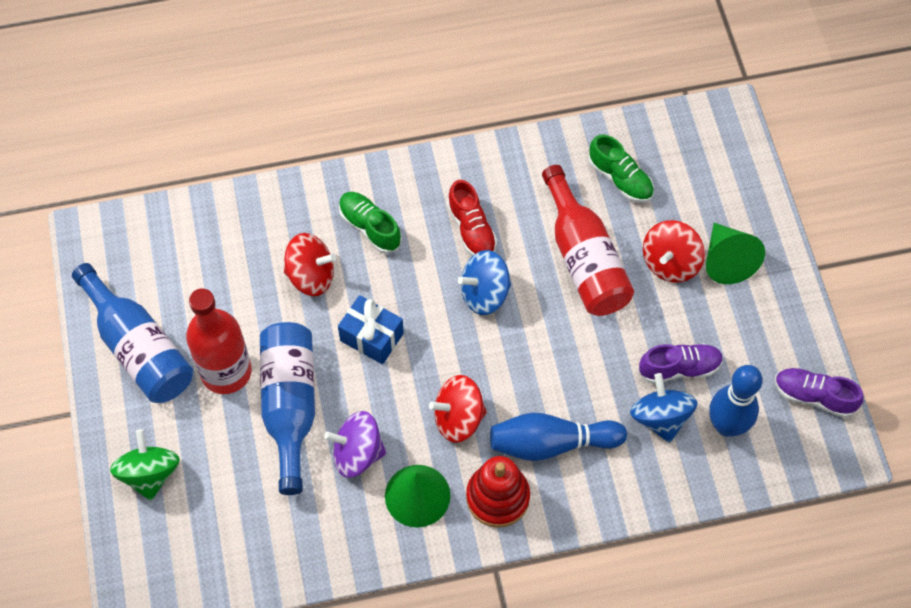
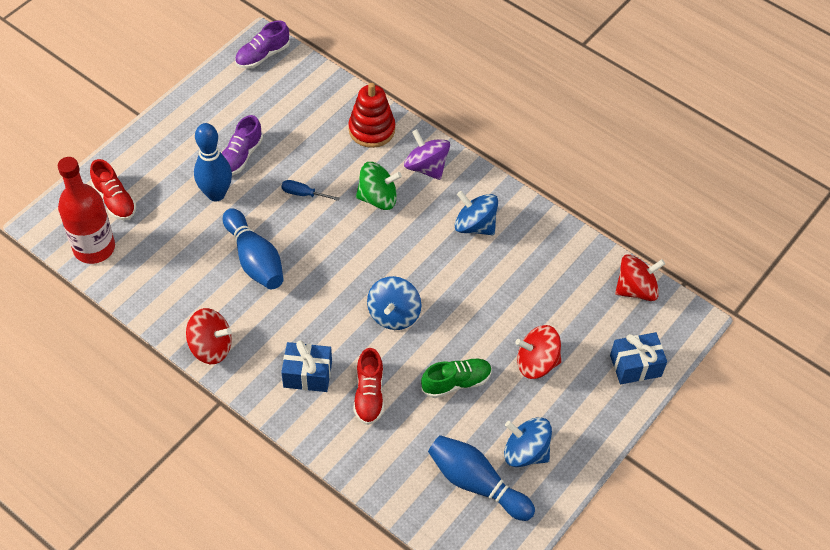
blue bottle: [72,263,193,403] [260,322,315,495] = 2 -> none = 0
blue bowling pin: [490,413,627,461] [709,365,763,437] = 2 -> [194,123,232,201] [223,208,284,290] [428,435,535,521] = 3
blue gift: [338,295,404,364] = 1 -> [281,341,332,392] [610,332,667,384] = 2
blue screwdriver: none = 0 -> [281,180,340,201] = 1
blue spinning top: [458,250,511,315] [630,373,698,443] = 2 -> [367,276,421,330] [454,191,498,235] [504,417,552,467] = 3
green cone: [385,465,451,528] [706,223,765,284] = 2 -> none = 0
green shoe: [339,192,402,254] [588,134,654,203] = 2 -> [421,358,492,398] = 1
red bottle: [186,288,252,394] [542,165,634,316] = 2 -> [58,157,115,264] = 1
red shoe: [447,180,497,256] = 1 -> [90,159,136,220] [353,348,384,425] = 2

